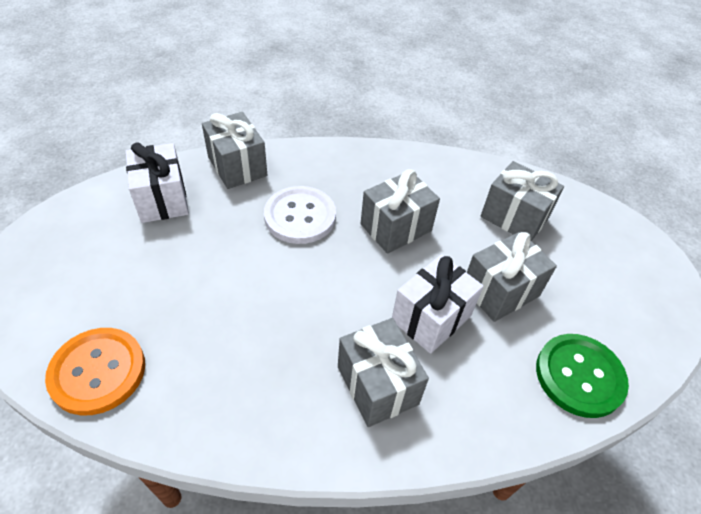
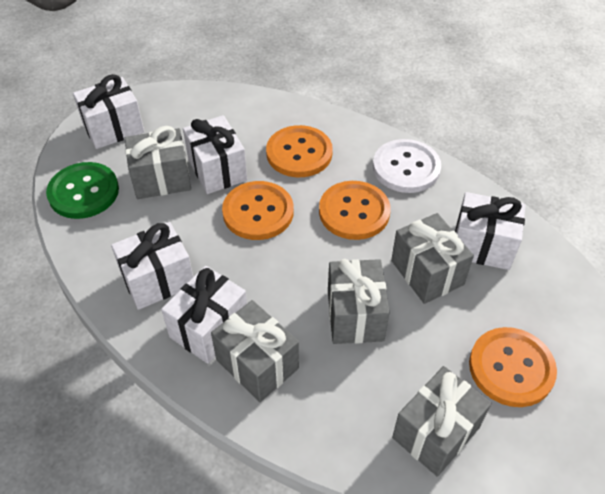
orange button: [45,328,145,415] = 1 -> [222,181,294,240] [266,125,333,177] [319,181,390,240] [469,327,557,407] = 4
white gift: [126,142,189,223] [392,254,484,354] = 2 -> [73,74,144,149] [111,222,193,310] [161,266,247,364] [183,115,247,194] [455,192,526,270] = 5

